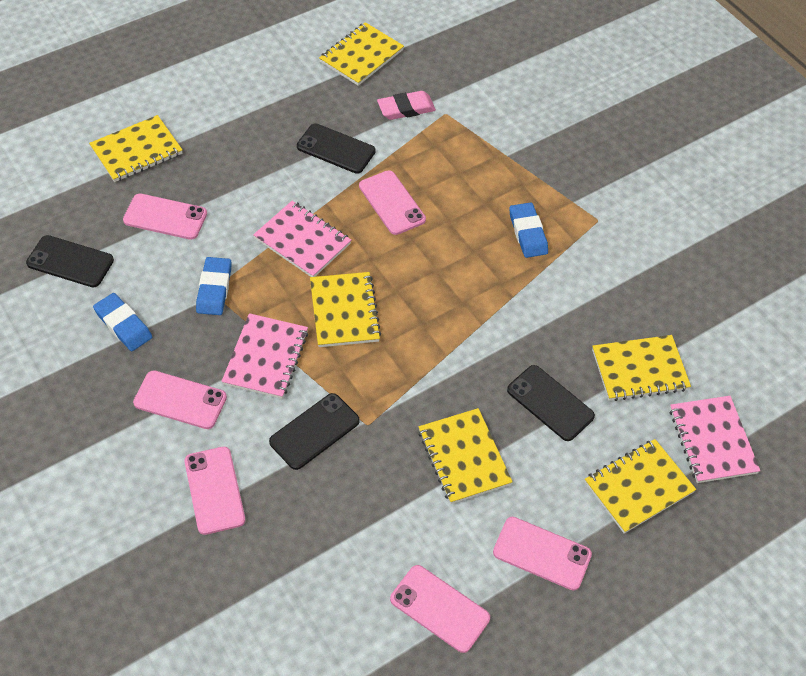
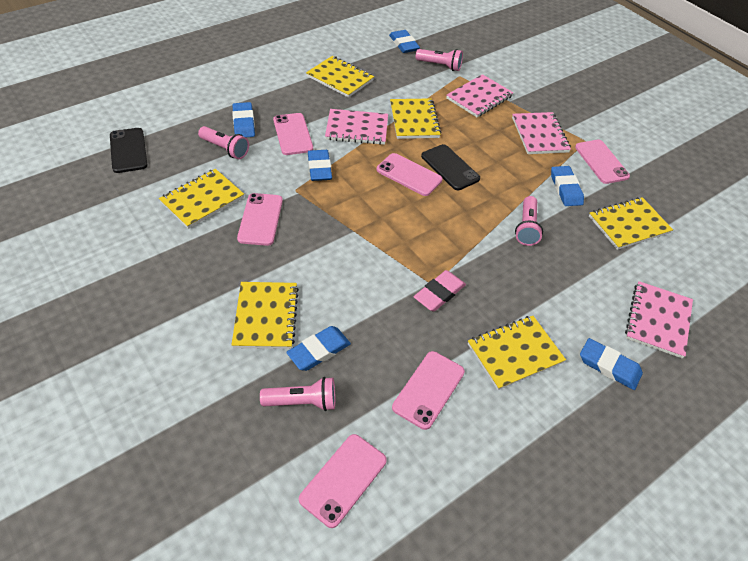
black phone: [26,235,114,287] [269,393,360,470] [297,124,375,174] [507,365,595,441] = 4 -> [110,128,147,173] [421,144,480,190] = 2
blue eraser: [93,293,152,351] [196,257,231,315] [509,202,548,258] = 3 -> [232,102,255,137] [286,326,351,371] [308,150,332,181] [389,30,420,53] [551,166,584,206] [580,338,643,390] = 6
pink flashlight: none = 0 -> [198,126,249,159] [260,377,335,411] [416,49,463,71] [515,196,543,246] = 4
pink notebook: [221,313,308,399] [253,201,351,277] [670,396,760,483] = 3 -> [325,109,388,145] [446,74,513,117] [512,112,571,154] [625,281,693,359] = 4

